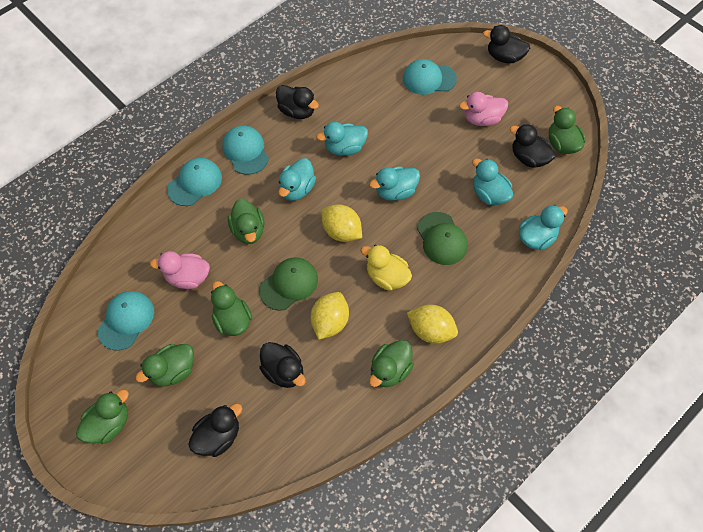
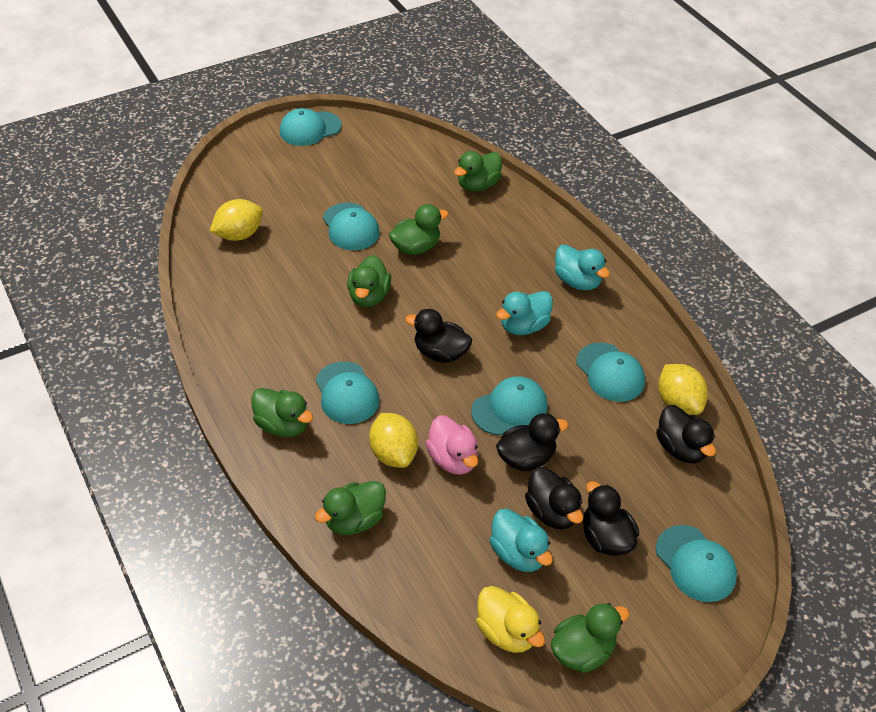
green cap: [259,257,318,311] [417,212,468,265] = 2 -> none = 0
pink duck: [150,251,210,289] [459,92,508,126] = 2 -> [426,415,478,475] = 1
turquoise cap: [97,291,154,350] [167,158,222,206] [222,126,269,175] [403,59,457,95] = 4 -> [280,108,341,146] [316,361,380,424] [323,203,380,250] [471,376,548,435] [576,342,645,402] [656,525,737,602] = 6
turquoise duck: [278,158,316,201] [316,122,368,156] [369,166,420,201] [472,158,513,205] [519,205,568,250] = 5 -> [489,509,553,572] [496,291,553,335] [555,244,610,290] = 3

